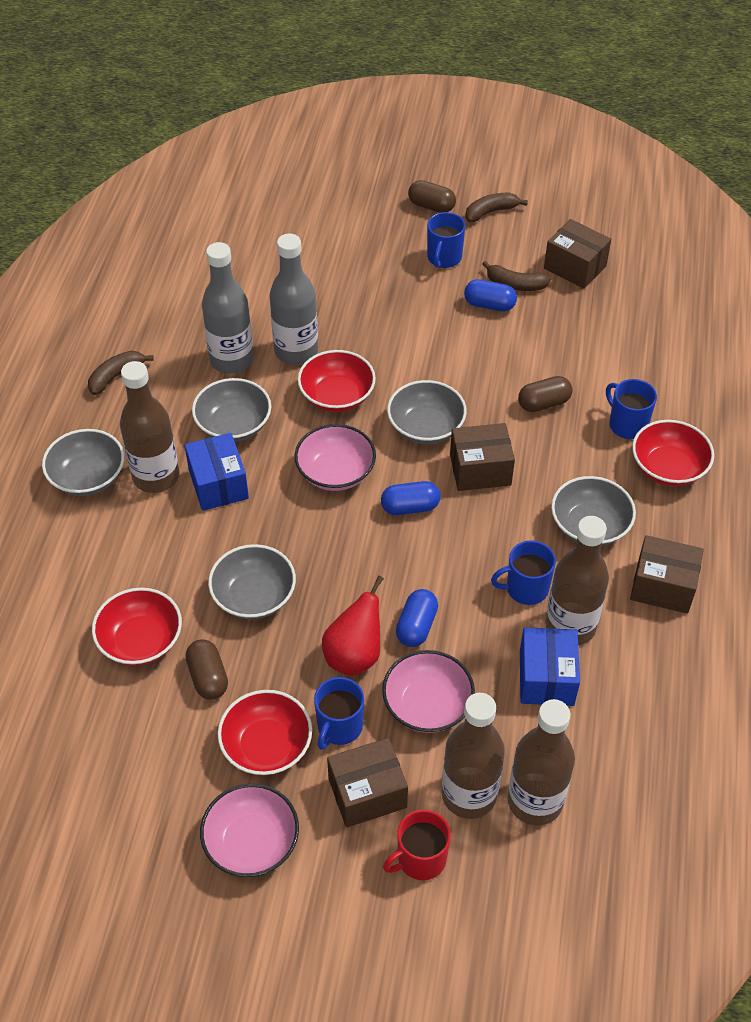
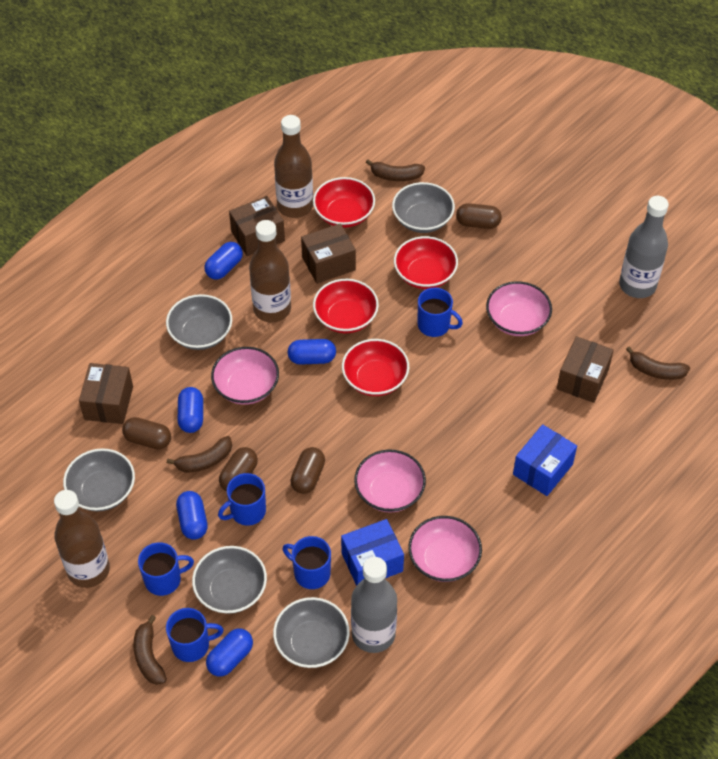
blue capsule: [381,481,440,515] [396,589,438,647] [464,279,517,312] = 3 -> [176,491,208,540] [178,387,203,433] [204,242,243,280] [206,628,253,677] [288,339,336,365] = 5
blue mug: [314,677,364,750] [427,212,465,268] [491,540,556,605] [606,379,657,439] = 4 -> [138,542,194,596] [166,608,224,662] [218,473,266,526] [282,536,331,589] [418,288,463,337] = 5
brown banana: [88,351,154,395] [465,193,528,222] [482,261,551,291] = 3 -> [133,615,167,685] [167,436,232,473] [366,159,425,181] [626,346,690,380] = 4
brown bottle: [120,361,179,493] [442,693,505,819] [507,699,575,825] [545,516,609,646] = 4 -> [54,490,110,588] [249,220,291,323] [274,115,313,218] = 3
brown capsule: [185,639,228,700] [408,180,456,213] [518,376,572,412] = 3 -> [122,417,171,449] [219,447,258,491] [290,447,325,494] [456,203,502,229] = 4
pink bowl: [200,783,299,877] [295,424,376,491] [382,650,475,733] = 3 -> [211,347,279,405] [354,449,426,513] [408,516,482,582] [486,281,552,336] = 4
red mug: [383,810,451,880] = 1 -> none = 0
red pear: [322,576,384,676] = 1 -> none = 0

